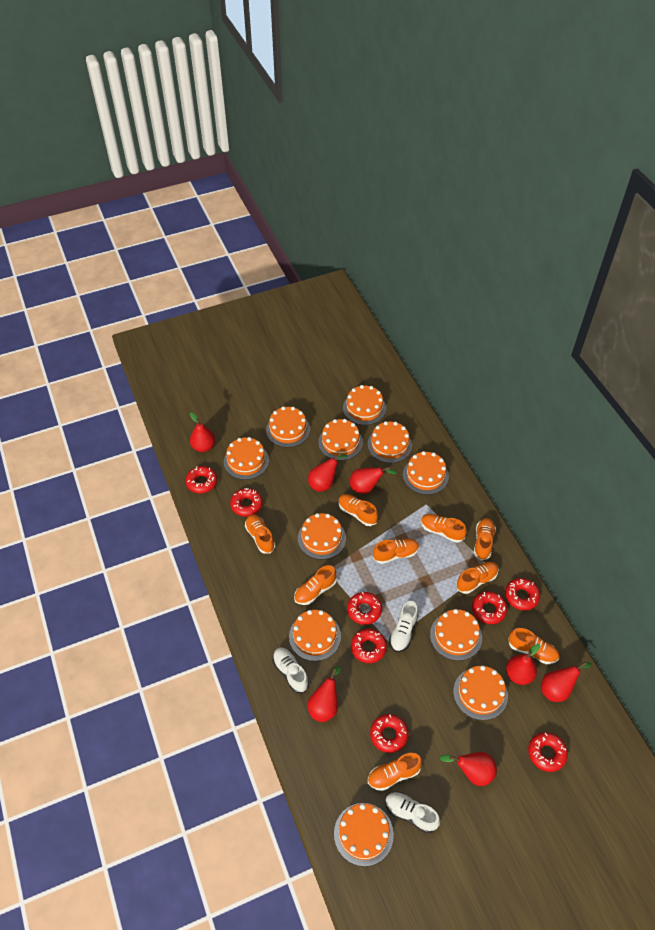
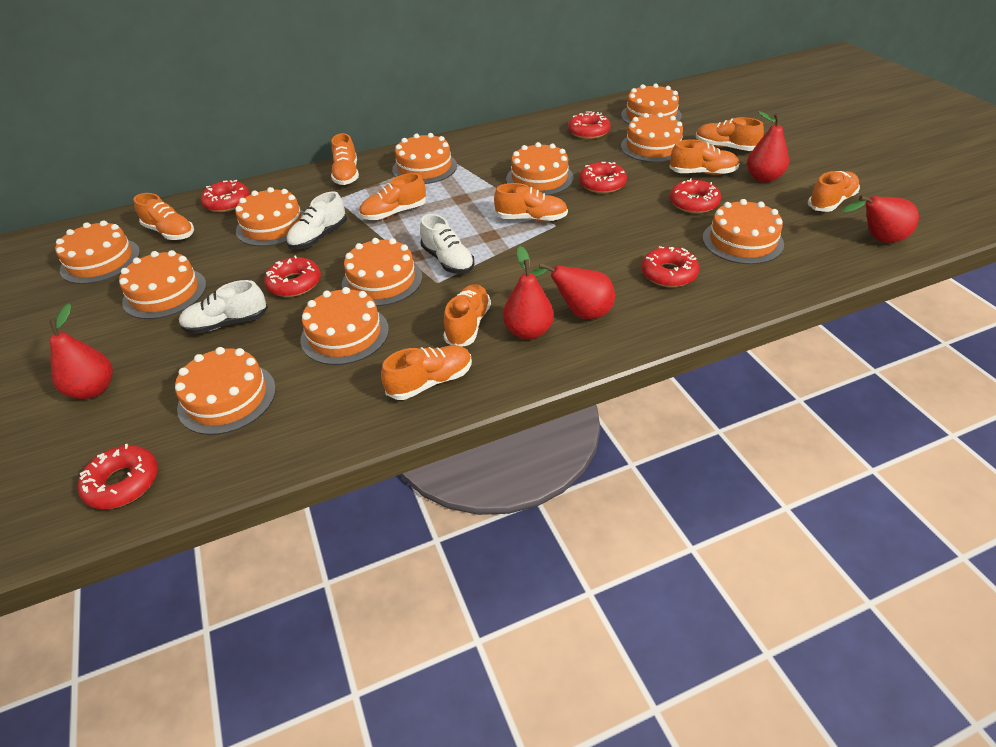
red donut: [185,466,217,493] [230,488,263,517] [347,592,382,625] [351,629,387,663] [370,714,409,753] [472,591,507,624] [505,578,540,610] [528,732,568,772] = 8 -> [78,444,158,509] [201,180,250,212] [264,255,321,297] [568,111,611,139] [579,162,627,193] [641,246,699,287] [670,178,721,213] = 7
red pear: [190,412,215,452] [307,666,341,722] [308,453,347,492] [350,467,397,494] [440,752,497,786] [506,644,540,685] [541,662,592,702] = 7 -> [49,303,113,399] [503,246,554,339] [529,263,615,319] [747,111,789,182] [842,196,919,243] = 5

